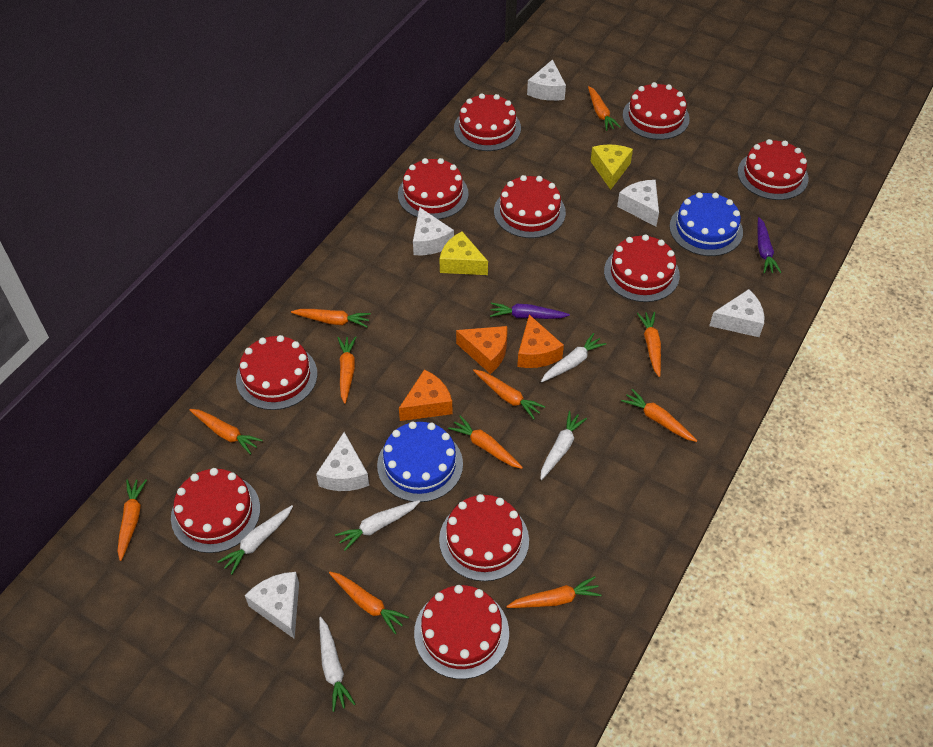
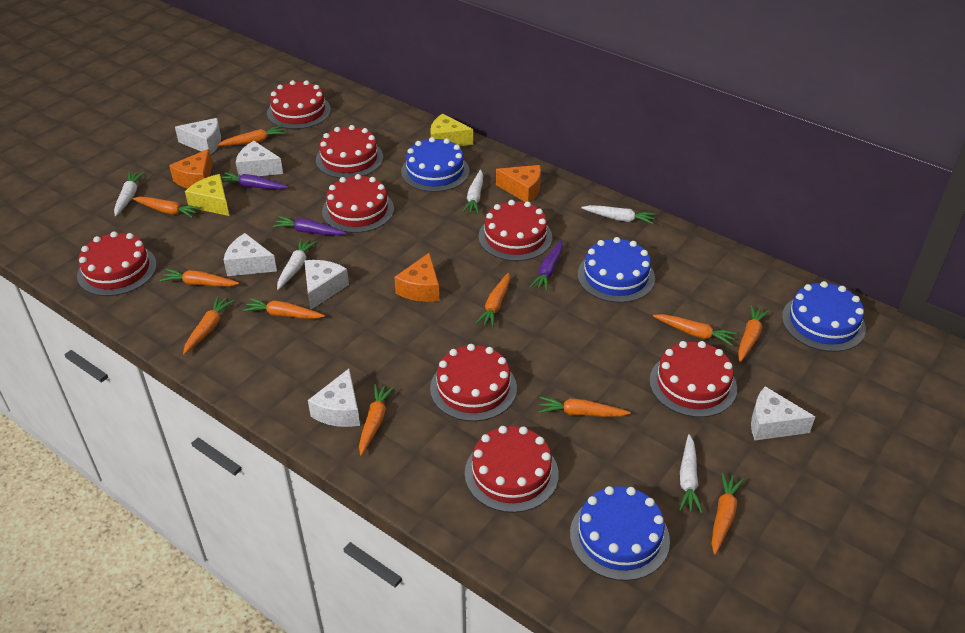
blue cake: [377,421,463,502] [670,192,743,256] = 2 -> [401,137,470,192] [570,486,670,581] [578,237,655,303] [782,281,866,352] = 4
purple carrot: [490,303,570,319] [758,217,782,273] = 2 -> [221,172,288,189] [273,216,346,236] [530,240,563,291] = 3
red cake: [171,468,260,553] [236,335,317,410] [398,158,469,220] [414,585,509,679] [439,494,529,581] [454,93,521,151] [494,175,566,238] [604,234,680,302] [623,82,690,140] [738,139,808,200] = 10 -> [77,231,157,296] [267,80,331,129] [316,125,383,178] [322,174,394,233] [430,344,517,421] [465,426,559,513] [478,200,552,261] [650,341,737,417] = 8

